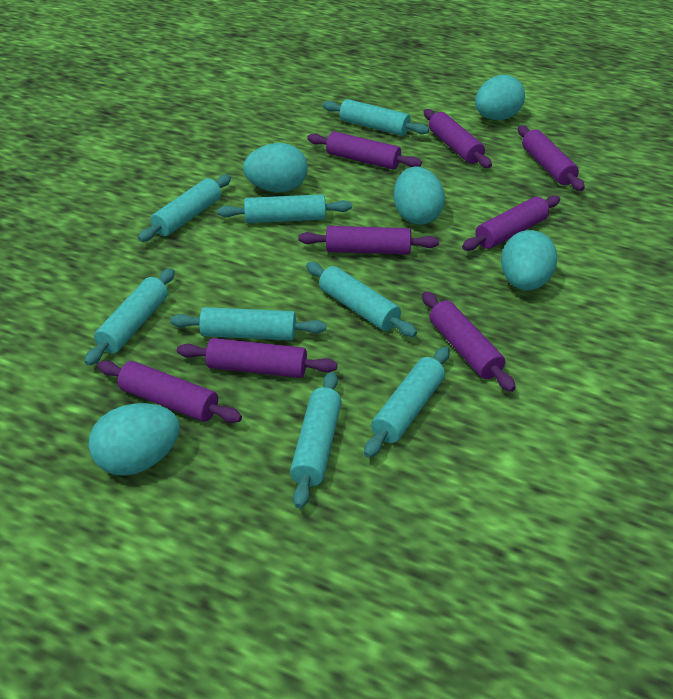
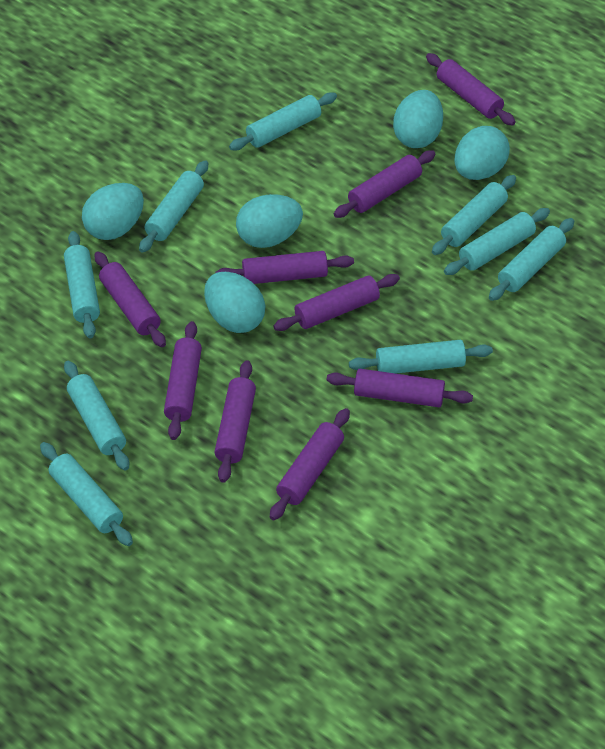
purple rolling pin: [97,361,242,423] [177,338,337,378] [299,226,439,255] [307,131,422,170] [422,292,516,392] [424,109,492,168] [462,195,560,251] [518,126,585,191] = 8 -> [95,251,166,347] [164,321,202,440] [214,360,256,483] [215,251,354,284] [270,408,350,520] [273,274,400,331] [326,369,473,407] [334,150,435,218] [426,53,516,126] = 9
turquoise rolling pin: [84,268,175,366] [138,175,231,242] [170,307,326,340] [217,194,352,223] [290,372,342,509] [306,262,417,337] [322,99,429,136] [364,347,450,458] = 8 -> [40,442,133,546] [64,231,100,338] [64,361,129,471] [139,160,208,253] [229,92,337,150] [349,340,493,374] [432,175,516,255] [444,208,550,275] [489,218,574,301] = 9

